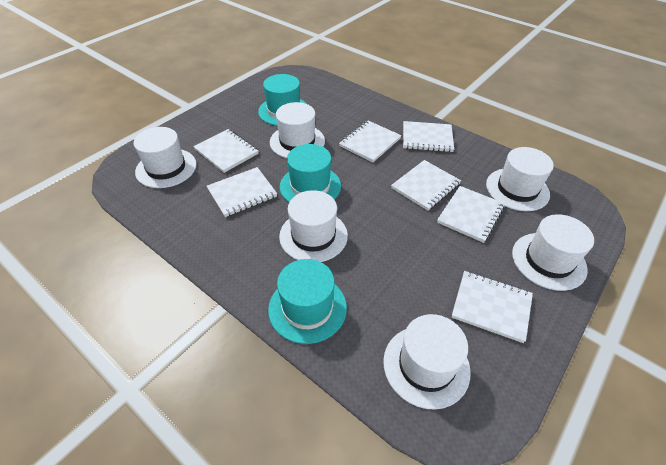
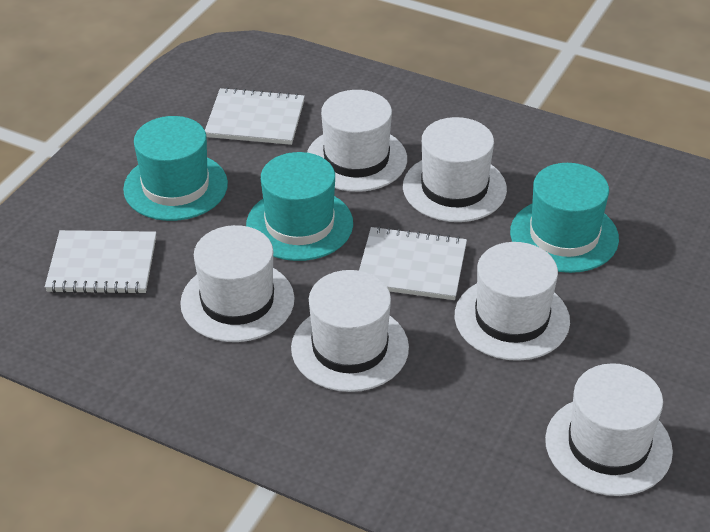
white notebook: [193,129,258,173] [207,167,277,217] [339,121,401,162] [391,160,461,211] [403,121,454,152] [437,186,505,243] [451,271,533,343] = 7 -> [45,230,156,294] [205,87,305,145] [359,226,467,300] = 3

